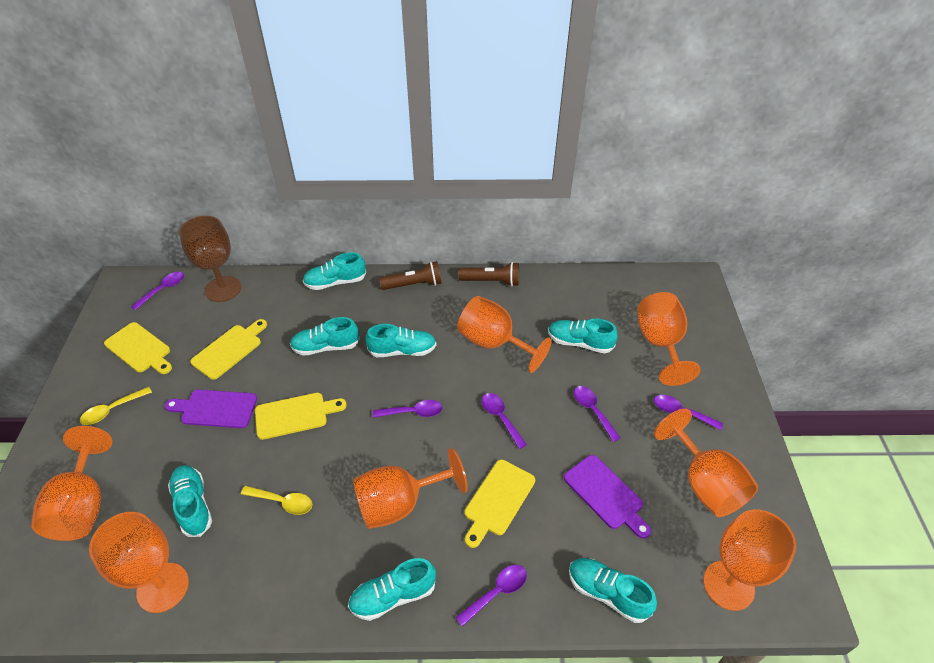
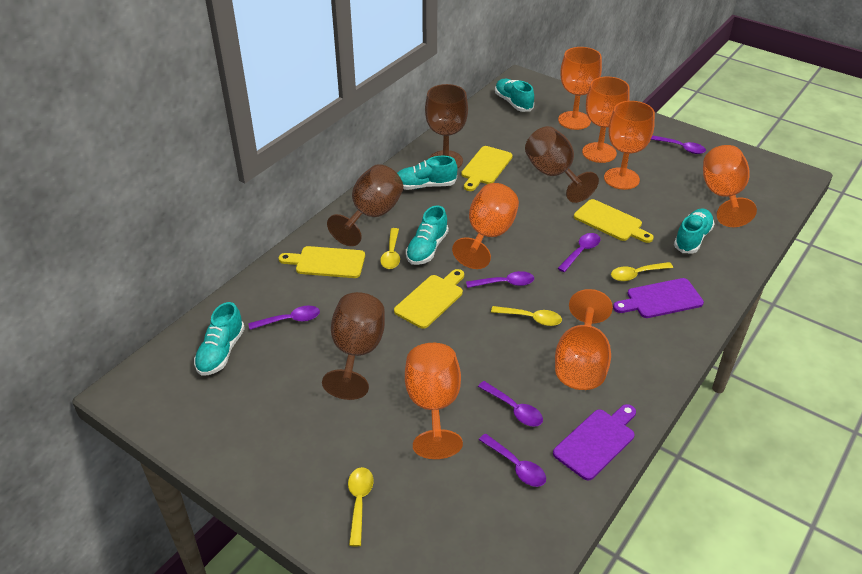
brown flashlight: [379,261,441,290] [459,262,519,286] = 2 -> none = 0
brown goblet: [179,216,241,302] = 1 -> [322,292,385,400] [327,164,403,246] [425,84,468,169] [525,126,599,203] = 4
turquoise shoe: [168,465,212,537] [290,317,360,356] [303,252,366,290] [348,558,436,621] [365,324,436,357] [548,319,618,353] [569,558,657,623] = 7 -> [194,302,245,376] [397,156,457,190] [406,205,448,265] [495,79,534,112] [674,208,714,254] = 5
yellow spoon: [80,387,152,425] [241,486,313,515] = 2 -> [348,467,374,546] [380,228,400,269] [491,306,562,326] [611,262,673,281] = 4

